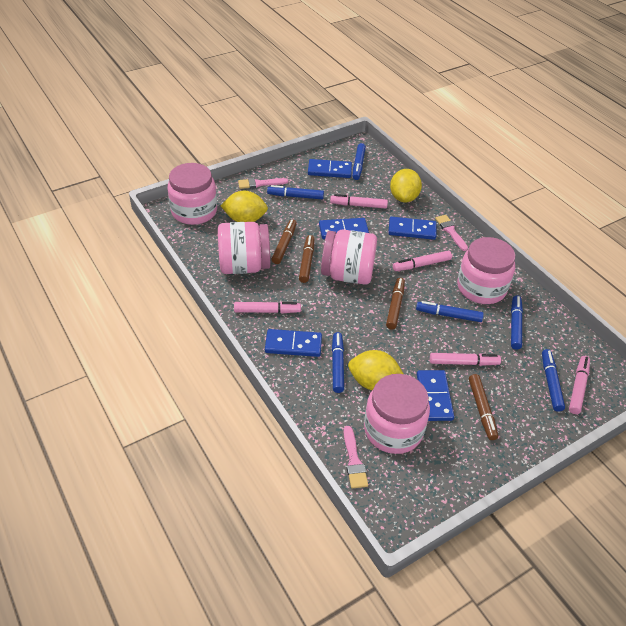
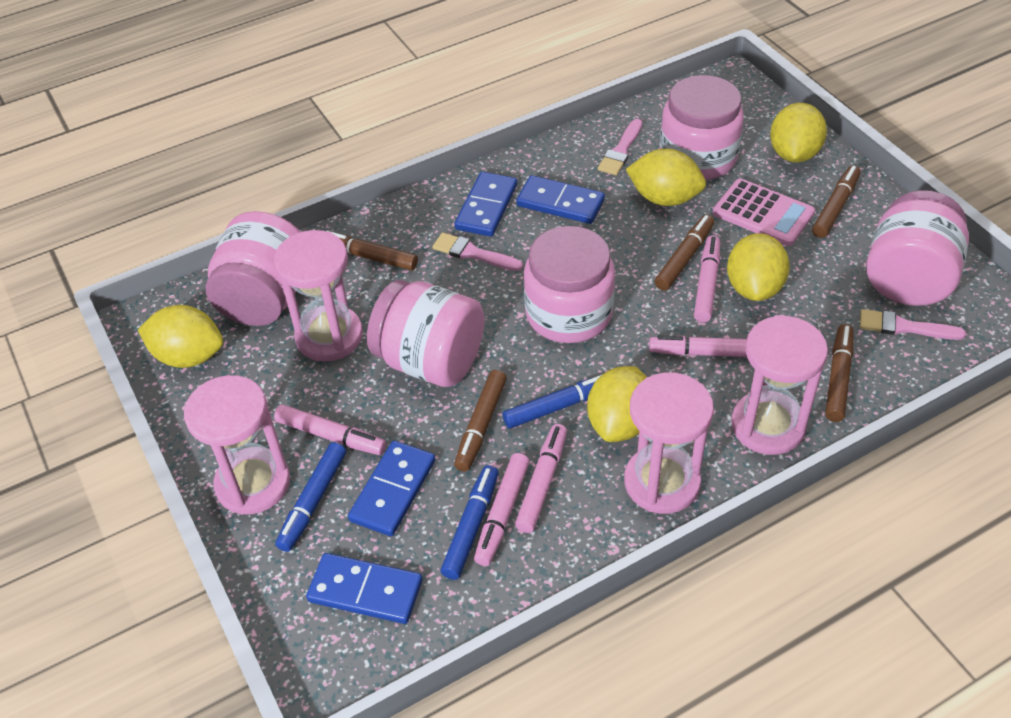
blue domino: [265,329,322,357] [308,159,352,178] [319,218,369,239] [388,217,436,240] [417,370,454,421] = 5 -> [306,553,422,624] [348,441,435,536] [455,172,517,237] [516,175,605,224] = 4
blue marker: [267,185,324,199] [332,332,344,393] [353,143,366,180] [416,301,484,322] [511,296,523,350] [542,349,565,412] = 6 -> [275,442,346,552] [440,465,499,580] [503,374,603,429] = 3
brown marker: [272,219,297,264] [299,235,314,283] [386,278,405,330] [469,374,498,440] = 4 -> [326,231,418,271] [454,370,507,472] [654,215,714,291] [812,166,861,238] [825,324,853,422] = 5
pink calculator: none = 0 -> [713,178,815,246] = 1
pink hourglass: none = 0 -> [184,375,290,515] [274,230,363,362] [624,372,714,514] [731,315,828,455] = 4
yellow lemon: [220,191,268,222] [348,350,404,390] [390,169,422,202] = 3 -> [138,305,223,368] [587,366,647,442] [626,149,706,206] [727,233,790,301] [770,103,827,162] = 5

